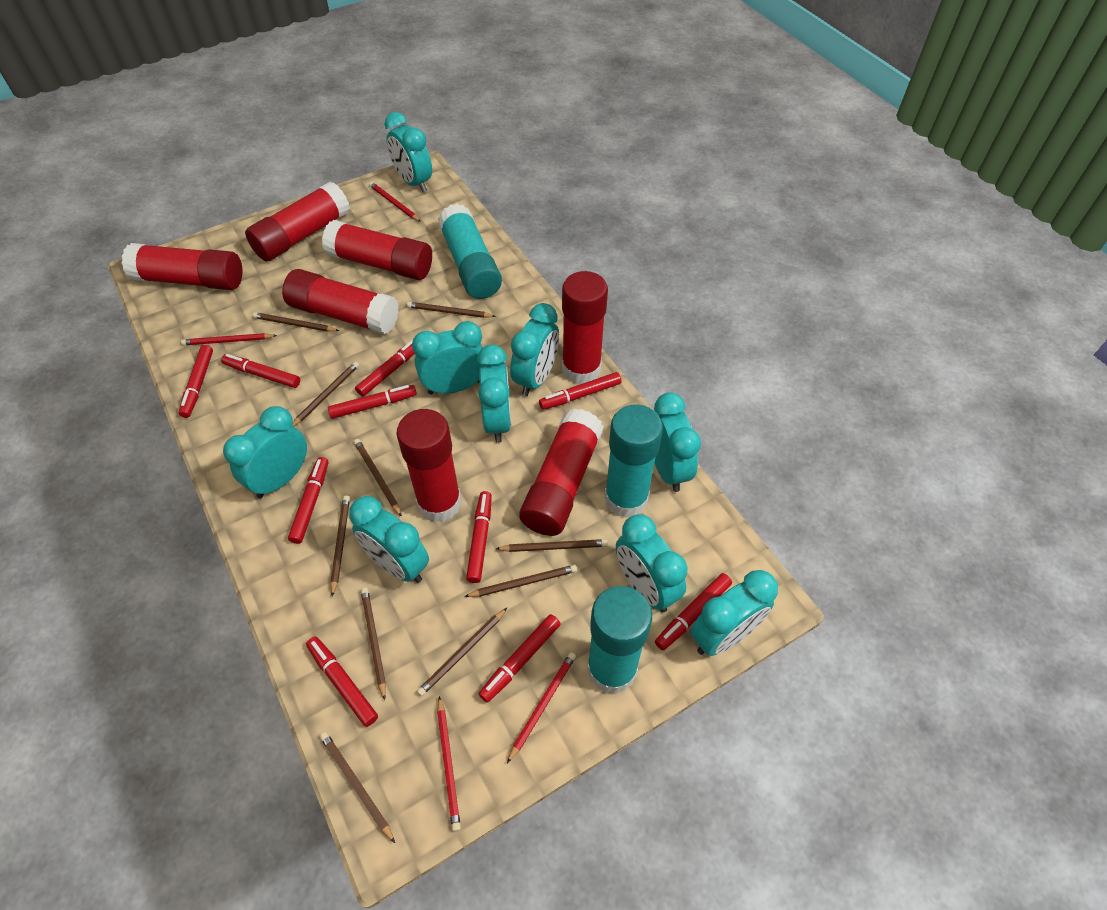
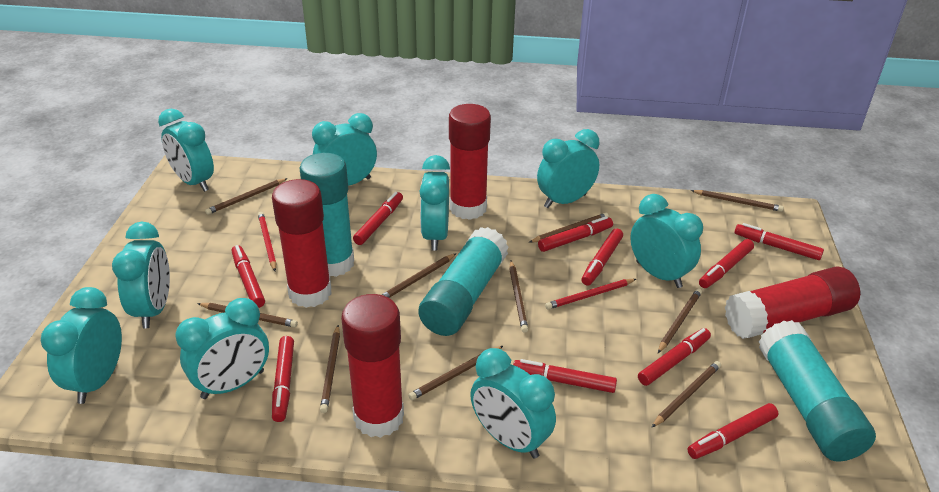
red glue stick: [122,243,242,290] [245,181,350,261] [282,269,399,334] [322,220,432,280] [396,409,461,522] [519,409,604,536] [562,271,608,384] = 7 -> [272,179,332,308] [341,294,404,438] [449,104,491,220] [725,266,860,339] = 4
red pencil: [181,333,277,345] [369,182,421,222] [437,696,461,832] [507,652,576,763] = 4 -> [258,212,276,271] [545,279,636,309] = 2

